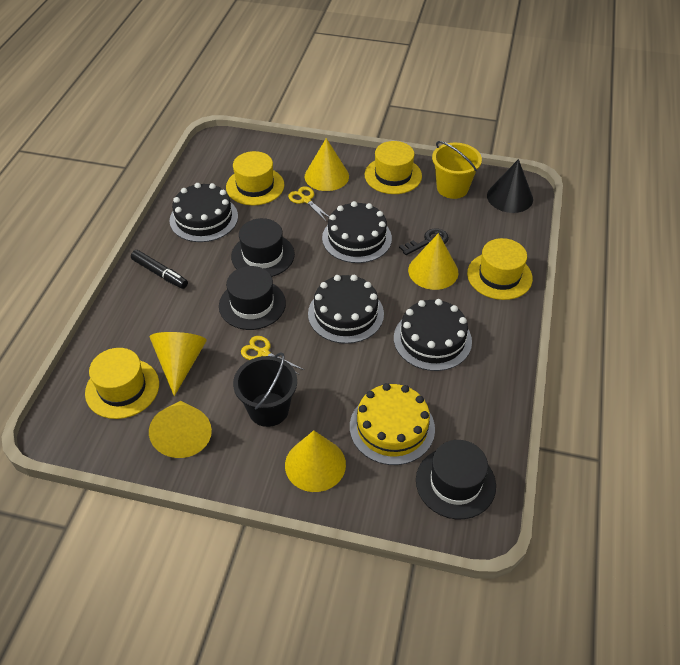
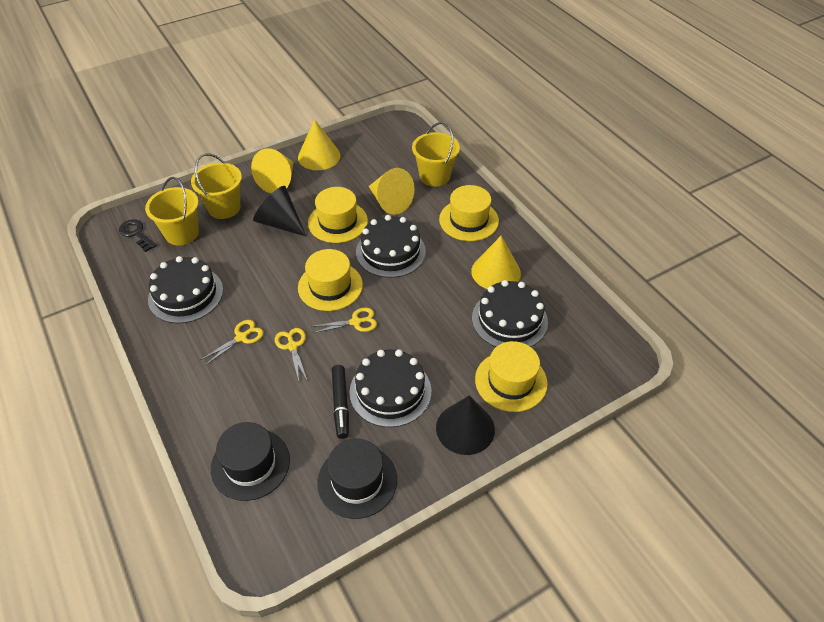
black bucket: [233,352,297,427] = 1 -> none = 0
black cone: [487,159,533,213] = 1 -> [253,186,306,236] [436,395,495,455] = 2
black hat: [219,266,286,330] [231,218,295,277] [416,440,496,519] = 3 -> [211,422,290,501] [317,439,397,519] = 2
yellow bucket: [432,141,482,199] = 1 -> [145,177,199,246] [191,153,242,219] [412,122,460,187] = 3
yellow cake: [350,383,435,465] = 1 -> none = 0
yellow cone: [149,401,212,458] [150,332,207,396] [285,430,346,492] [305,138,349,191] [408,233,458,290] = 5 -> [251,149,294,193] [298,119,341,170] [369,168,415,215] [471,236,521,289] = 4
yellow scissors: [241,336,304,375] [288,186,329,222] = 2 -> [200,320,264,365] [275,328,307,381] [311,308,377,333] = 3

